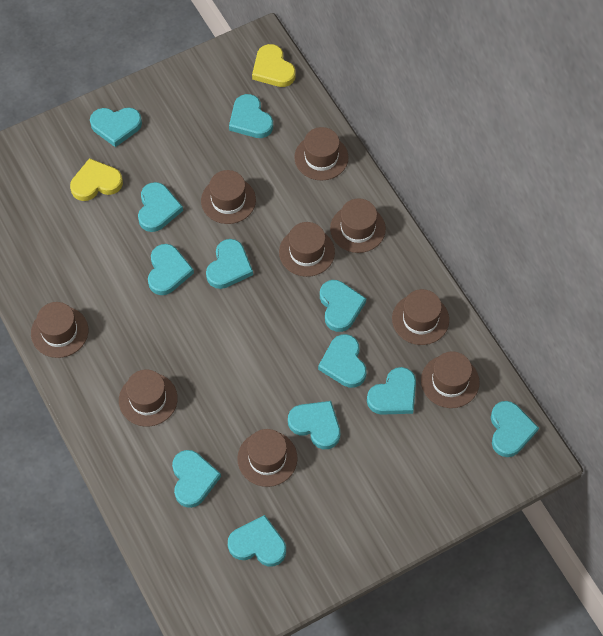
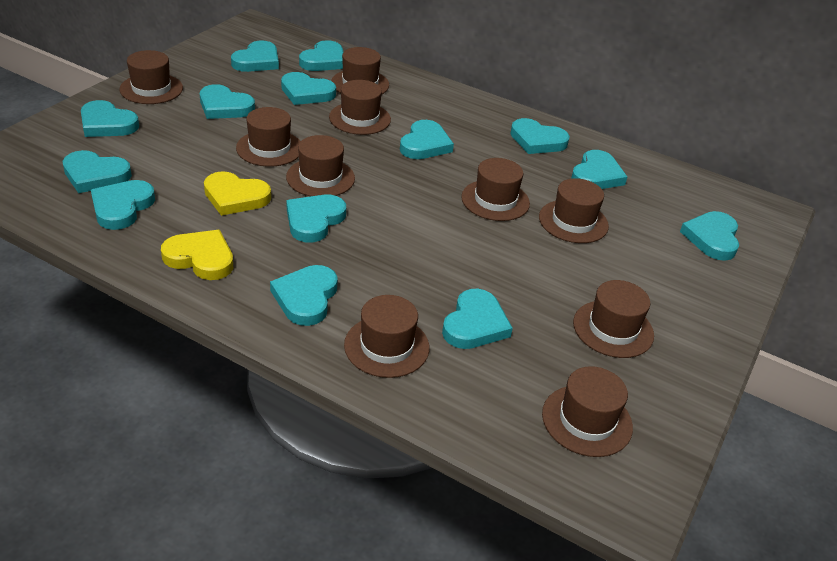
brown hat: [31,302,88,358] [119,370,178,427] [201,170,256,224] [237,429,297,487] [279,222,335,277] [294,127,348,180] [330,198,386,253] [392,289,449,345] [421,352,480,408] = 9 -> [119,50,183,104] [236,107,301,167] [286,135,355,197] [329,80,391,135] [331,47,389,94] [344,295,429,378] [461,158,530,221] [539,178,609,243] [542,366,633,457] [573,280,654,358] = 10
turquoise heart: [90,107,142,147] [138,182,183,232] [148,244,194,295] [172,450,221,508] [206,239,253,289] [228,515,286,566] [229,94,273,138] [288,401,340,449] [318,334,366,388] [320,280,366,332] [367,367,416,415] [491,401,539,457] = 12 -> [63,150,132,193] [81,100,139,137] [91,180,155,230] [200,84,255,119] [231,40,279,72] [270,265,338,326] [281,72,336,105] [287,195,346,243] [299,40,343,71] [400,120,454,159] [442,289,513,349] [510,118,570,154] [571,150,627,189] [680,211,739,261] = 14

